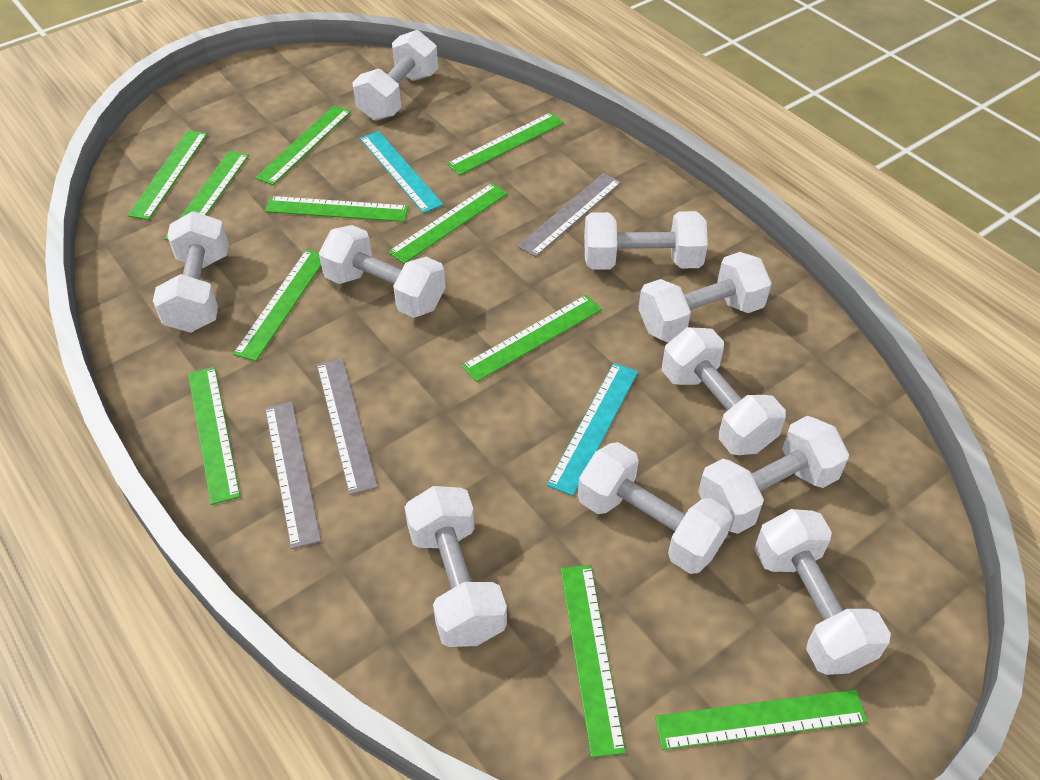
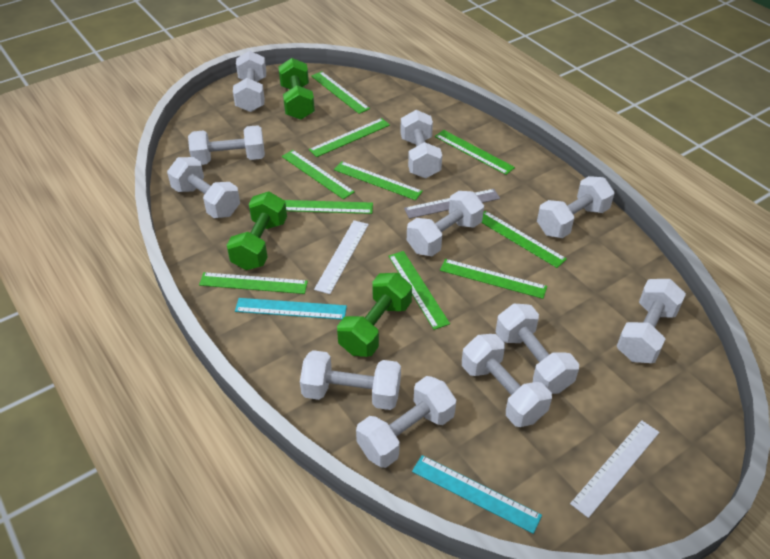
green dumbbell: none = 0 -> [227,192,287,270] [278,58,315,120] [337,273,412,357] = 3
green ruler: [128,130,207,220] [164,151,249,240] [188,367,240,505] [233,250,321,361] [255,105,351,185] [265,196,409,222] [388,183,508,264] [447,112,564,175] [461,295,602,382] [561,565,626,757] [655,689,868,750] = 11 -> [199,272,308,294] [282,150,355,199] [284,200,373,214] [309,118,390,157] [311,71,370,114] [334,161,423,200] [388,251,450,330] [435,130,515,175] [440,259,547,299] [481,211,567,268] = 10
grey ruler: [265,402,321,549] [317,358,378,495] [517,173,621,257] = 3 -> [404,189,500,219] = 1
white dumbbell: [153,211,229,333] [319,225,446,318] [352,30,438,121] [405,486,507,647] [578,442,733,574] [584,211,708,270] [638,252,772,342] [662,327,786,455] [698,416,849,534] [754,509,891,675] = 10 -> [167,157,240,218] [188,125,265,165] [233,51,266,112] [300,350,401,410] [356,376,456,468] [400,110,442,178] [407,191,484,256] [462,334,552,427] [495,303,579,394] [537,176,615,238] [617,279,686,363] = 11
white ruler: none = 0 -> [314,220,369,294] [570,420,659,518] = 2

